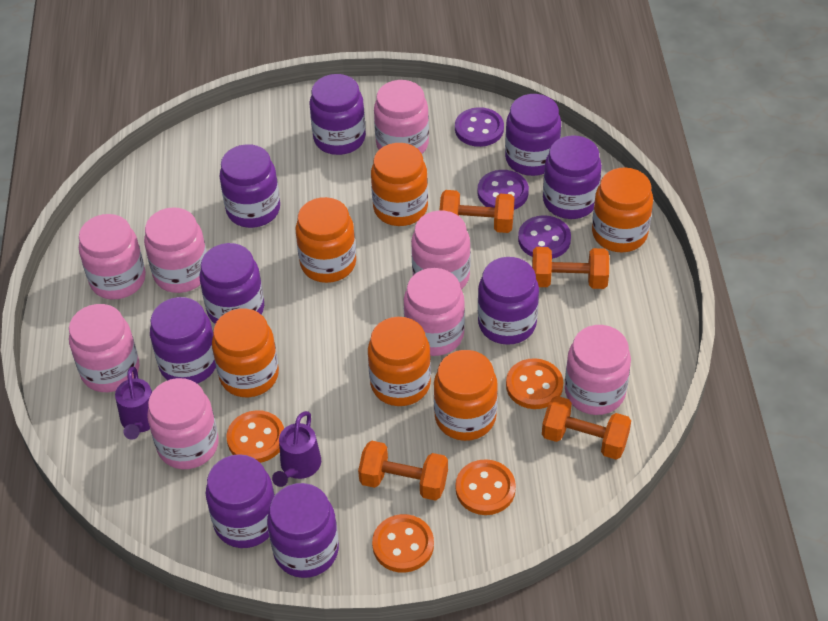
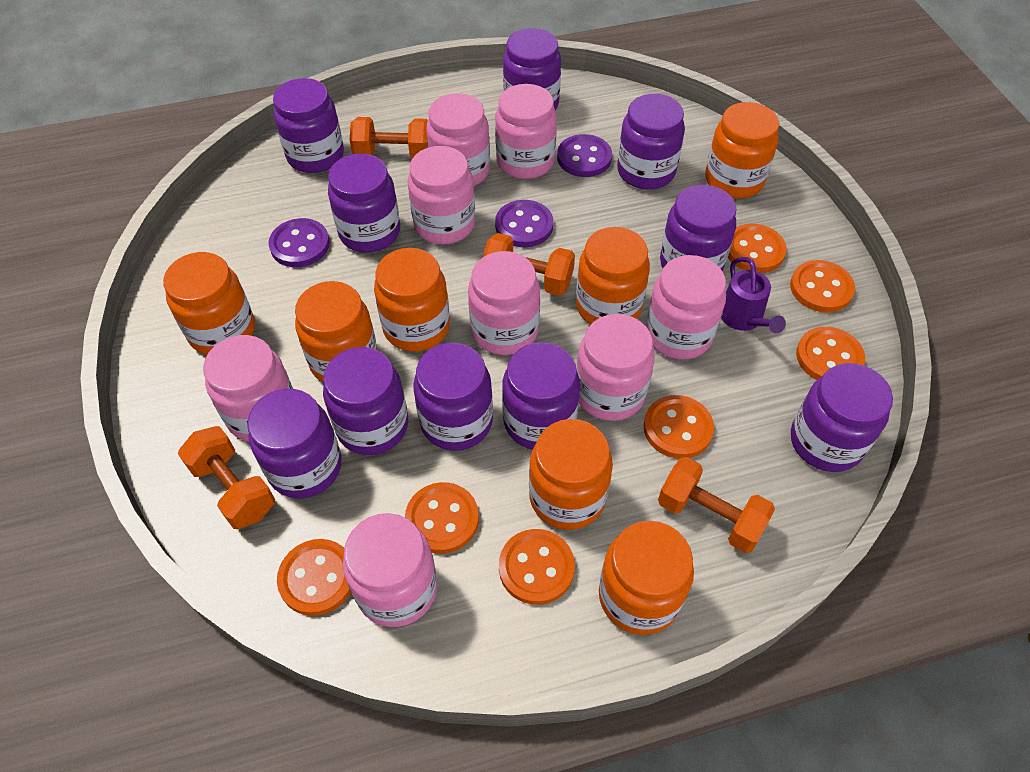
orange button: [226,410,284,463] [372,514,434,573] [455,459,516,515] [506,358,563,409] = 4 -> [277,539,351,616] [405,482,479,554] [499,529,575,605] [644,395,714,459] [728,223,787,273] [790,260,855,313] [796,327,865,380] = 7
orange jar: [212,308,279,397] [296,197,356,283] [368,317,431,406] [371,143,428,226] [434,350,498,441] [592,168,653,252] = 6 -> [163,252,255,355] [295,281,378,383] [374,248,450,352] [529,419,613,530] [576,227,650,324] [599,521,694,635] [705,102,779,199] = 7
purple jar: [150,297,216,383] [200,243,264,324] [206,454,275,548] [219,144,280,228] [267,483,339,578] [310,74,366,155] [478,257,539,345] [505,94,561,176] [543,135,602,219] = 9 -> [247,389,342,498] [273,78,344,173] [323,347,408,455] [328,154,400,253] [413,343,493,451] [502,342,580,450] [503,28,561,110] [617,94,685,190] [660,185,737,271] [791,363,893,472] = 10
purple watering can: [115,367,152,440] [272,411,321,487] = 2 -> [721,257,786,333] = 1

